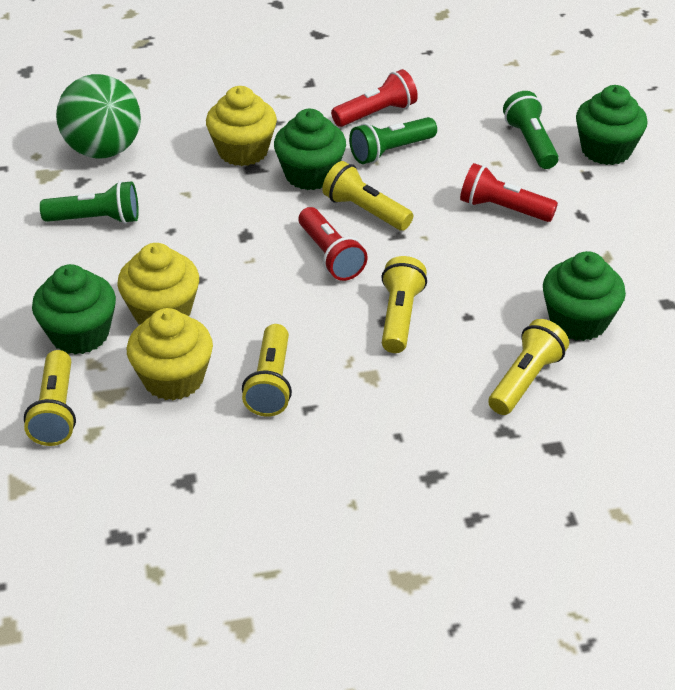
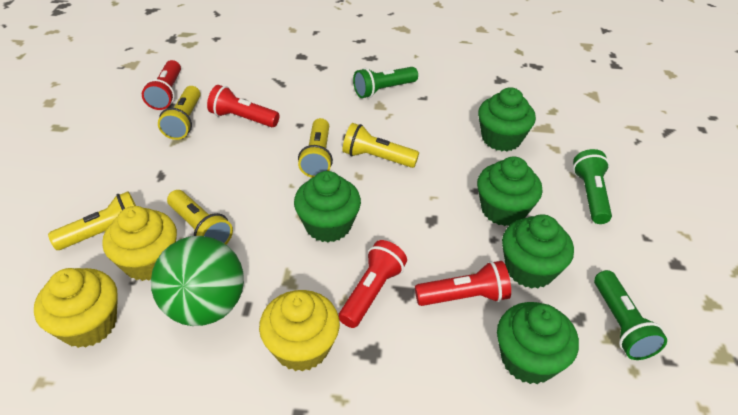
green cupcake: [32,264,116,355] [274,109,346,190] [543,251,626,341] [576,85,648,165] = 4 -> [294,171,361,242] [477,156,542,226] [478,87,536,151] [497,302,579,384] [502,214,574,289] = 5
red flashlight: [299,207,368,281] [331,69,418,127] [460,163,558,222] = 3 -> [142,60,181,110] [207,85,280,127] [338,240,407,328] [415,261,511,306] = 4

